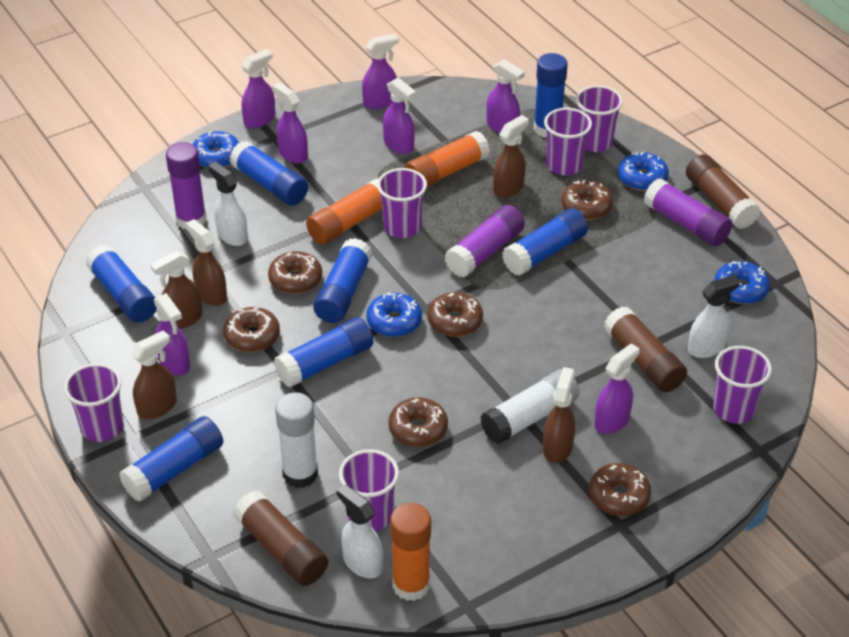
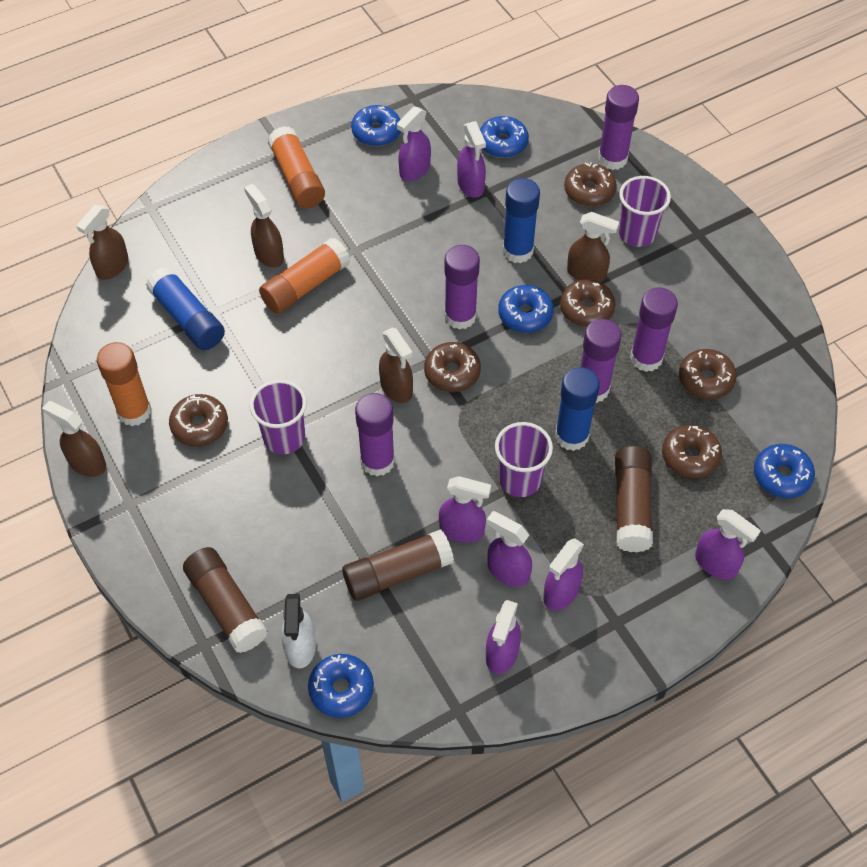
blue donut: [193,131,239,168] [366,292,422,337] [618,151,669,191] [714,261,770,304] = 4 -> [308,654,374,718] [351,105,401,146] [480,116,529,158] [498,285,554,333] [754,444,815,498] = 5
blue glue stick: [86,245,157,323] [119,416,223,502] [230,141,308,206] [274,317,373,388] [313,238,372,323] [502,208,588,276] [534,53,568,137] = 7 -> [146,267,225,350] [503,178,540,263] [555,367,600,451] = 3
purple cup: [64,363,124,442] [339,449,399,531] [377,168,427,238] [544,108,592,175] [576,85,623,152] [713,346,772,424] = 6 -> [250,380,307,454] [495,422,553,497] [619,176,671,247] = 3
purple glue stick: [166,142,207,230] [445,205,525,277] [644,178,732,246] = 3 -> [355,393,395,476] [444,245,480,330] [581,319,621,403] [598,85,639,170] [630,287,678,372] = 5
white glue stick: [275,392,318,488] [480,369,580,444] = 2 -> none = 0
white spray bottle: [208,162,248,246] [337,484,383,578] [688,275,740,358] = 3 -> [281,594,316,669] = 1

